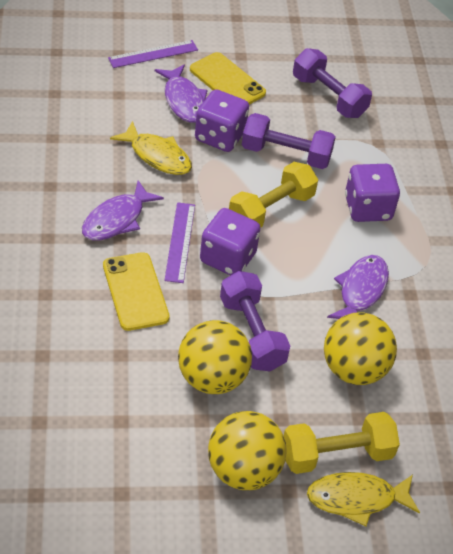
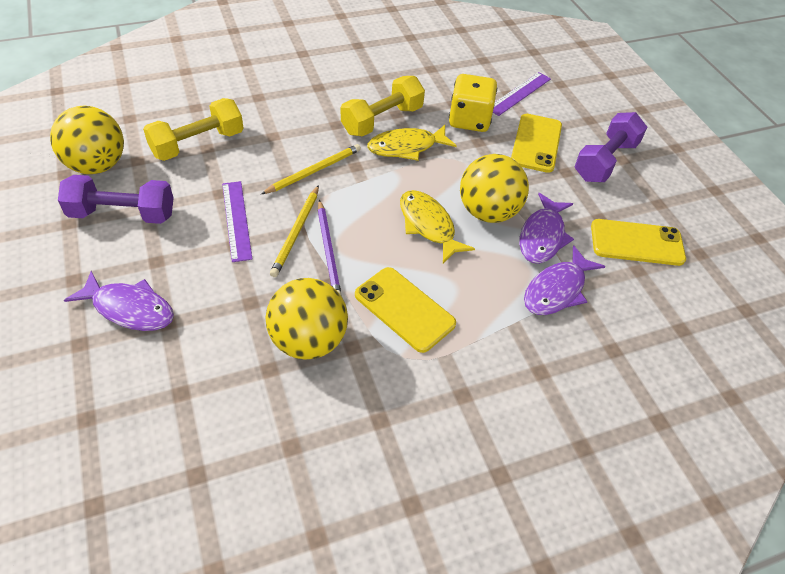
purple dice: [195,89,249,152] [200,208,260,276] [345,164,400,222] = 3 -> none = 0
purple dumbbell: [220,271,290,371] [242,113,336,169] [293,48,372,118] = 3 -> [58,175,174,224] [574,112,647,182] = 2
purple pencil: none = 0 -> [318,200,342,296] = 1
yellow dice: none = 0 -> [449,74,497,132] = 1
yellow pencil: none = 0 -> [261,144,361,194] [270,185,319,277] = 2
yellow phone: [103,252,170,331] [190,52,266,105] = 2 -> [355,267,456,353] [511,114,562,173] [591,219,686,266] = 3

